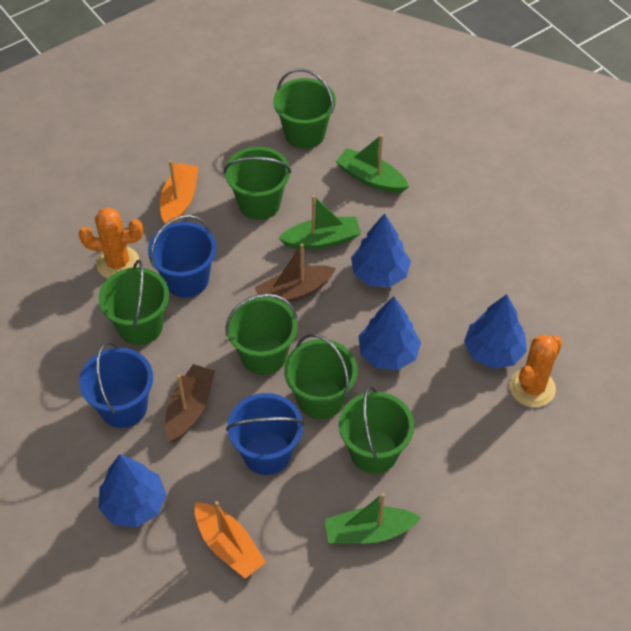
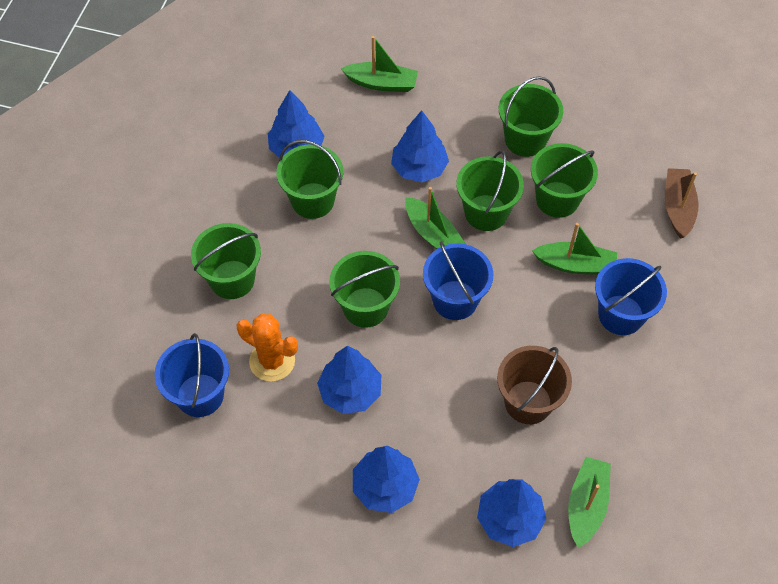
blue tree: [98,454,166,527] [351,213,411,287] [359,296,421,370] [464,294,527,369] = 4 -> [268,90,325,158] [317,346,381,414] [353,446,420,513] [391,110,449,182] [477,479,546,547] = 5
brown boat: [165,364,215,442] [254,244,336,303] = 2 -> [665,168,699,239] = 1
brown bucket: none = 0 -> [497,346,572,424] = 1
green boat: [278,195,361,249] [324,493,421,544] [336,134,409,193] = 3 -> [341,36,418,92] [405,187,466,249] [532,223,617,275] [568,457,611,548] = 4
orange boat: [160,160,199,224] [195,501,266,579] = 2 -> none = 0
orange cactus: [79,207,143,279] [509,335,563,407] = 2 -> [237,314,298,381] = 1

